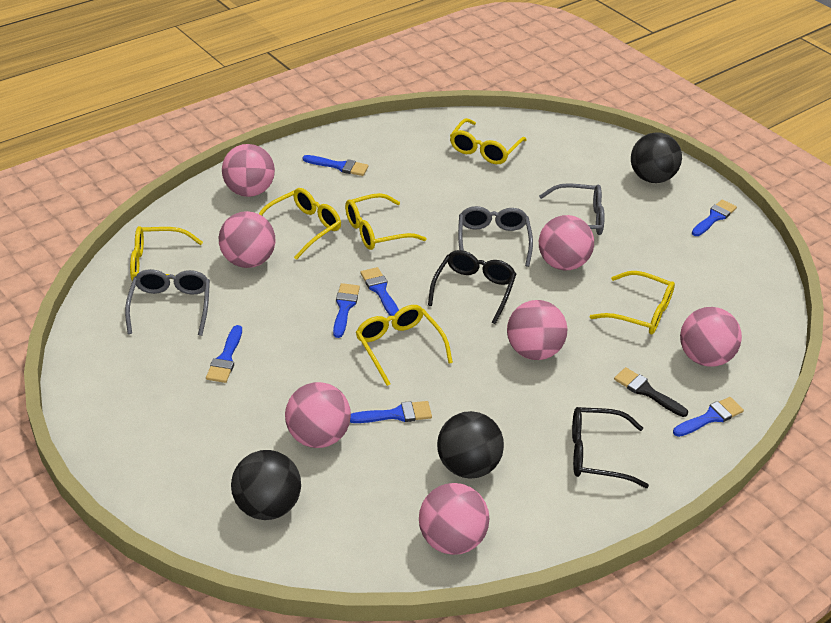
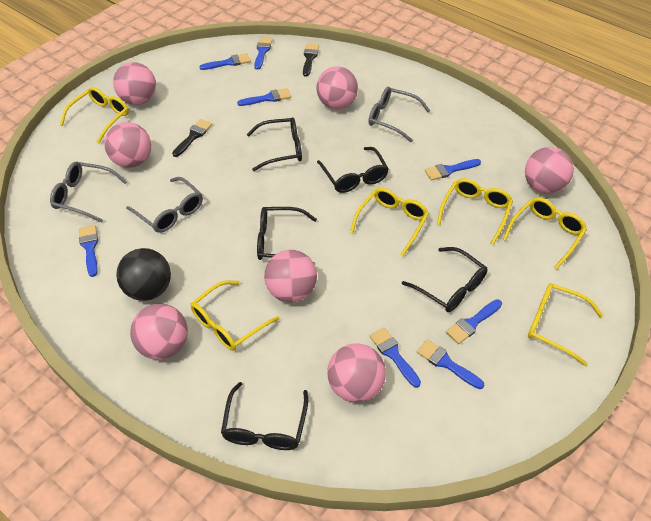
black ball: [231,450,301,520] [437,411,504,479] [631,132,682,183] = 3 -> [116,248,171,301] = 1
black brush: [614,367,688,417] = 1 -> [172,119,212,157] [303,44,319,77] = 2
black glasses: [428,250,516,324] [572,407,649,488] = 2 -> [221,382,308,450] [247,117,302,171] [257,207,317,263] [317,147,389,193] [402,247,487,312] = 5
blue brush: [206,325,242,383] [303,155,368,176] [333,283,360,338] [350,401,432,423] [360,267,399,316] [673,397,744,437] [692,199,737,236] = 7 -> [79,225,98,277] [199,53,251,70] [237,88,291,106] [254,37,273,70] [370,327,421,388] [417,339,484,389] [425,159,481,181] [446,299,502,344] = 8

